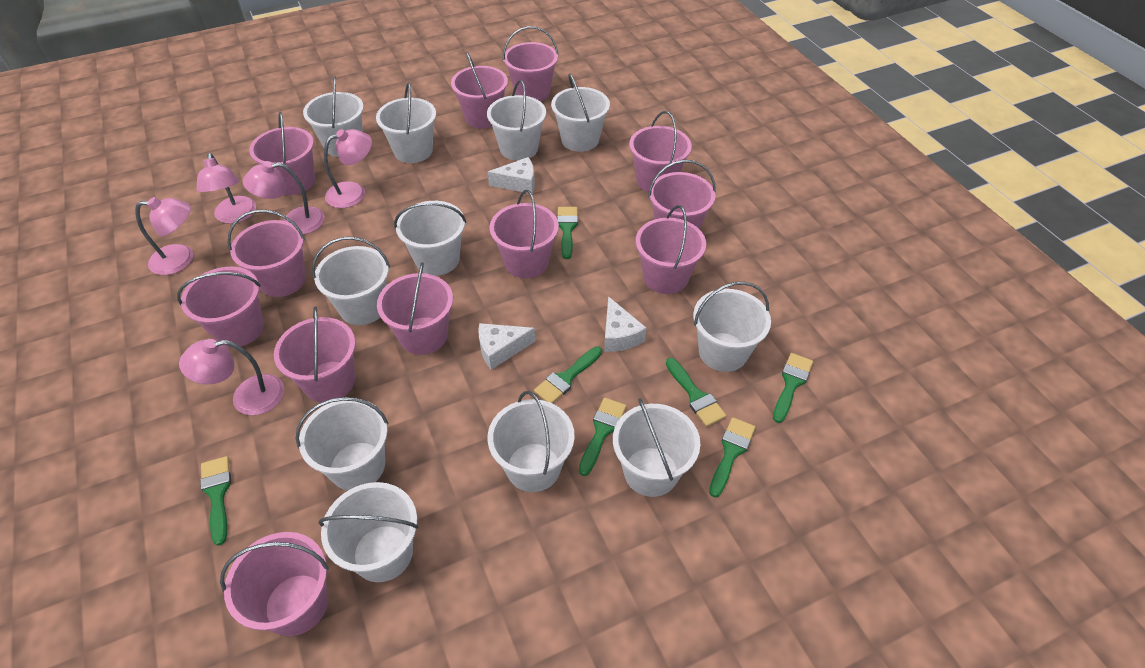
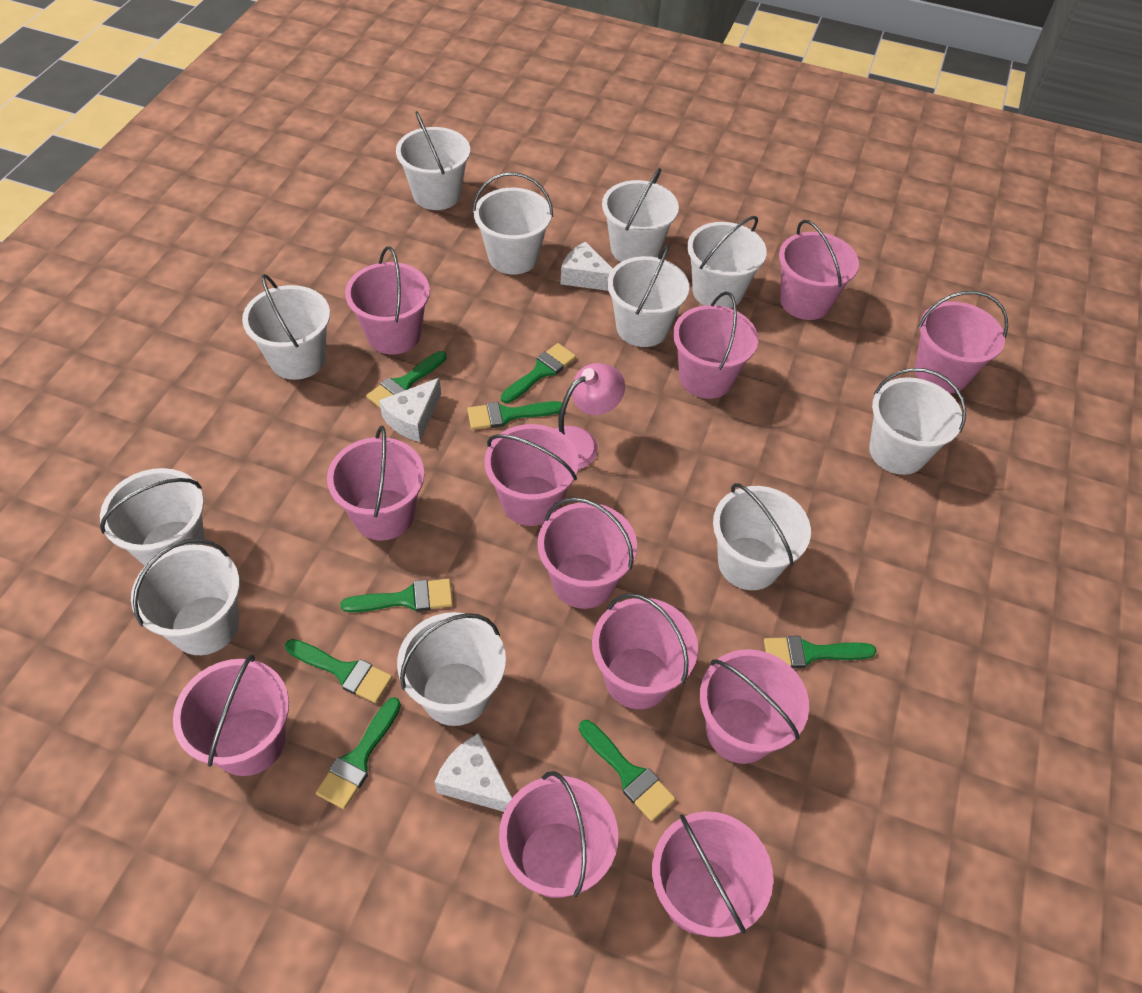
green brush: [200,456,231,546] [534,346,602,404] [557,207,578,259] [579,398,627,476] [666,358,727,427] [709,417,756,497] [773,353,813,423] = 7 -> [285,639,392,703] [316,697,401,809] [341,579,453,612] [366,351,447,409] [467,401,562,430] [501,343,576,403] [579,720,676,821] [764,636,877,668] = 8
pink lamp: [135,197,193,275] [179,339,284,415] [197,153,256,224] [243,161,325,234] [324,129,372,208] = 5 -> [555,363,625,470] = 1

